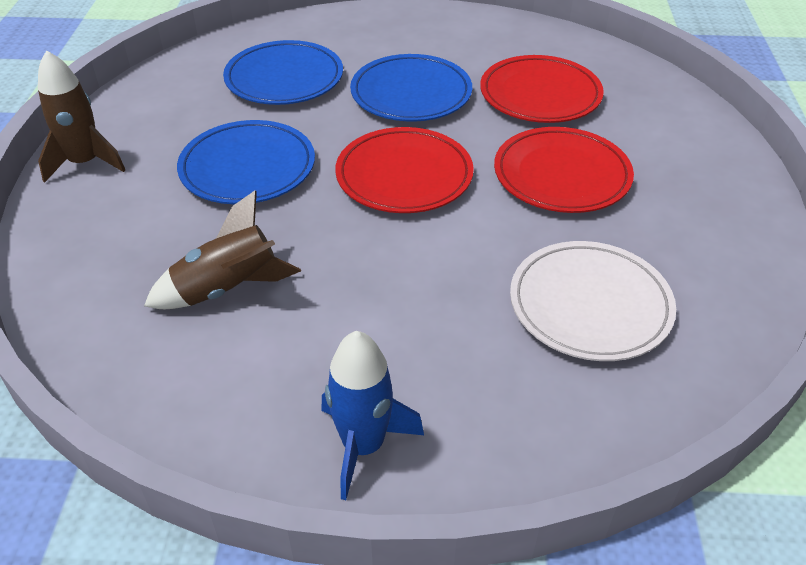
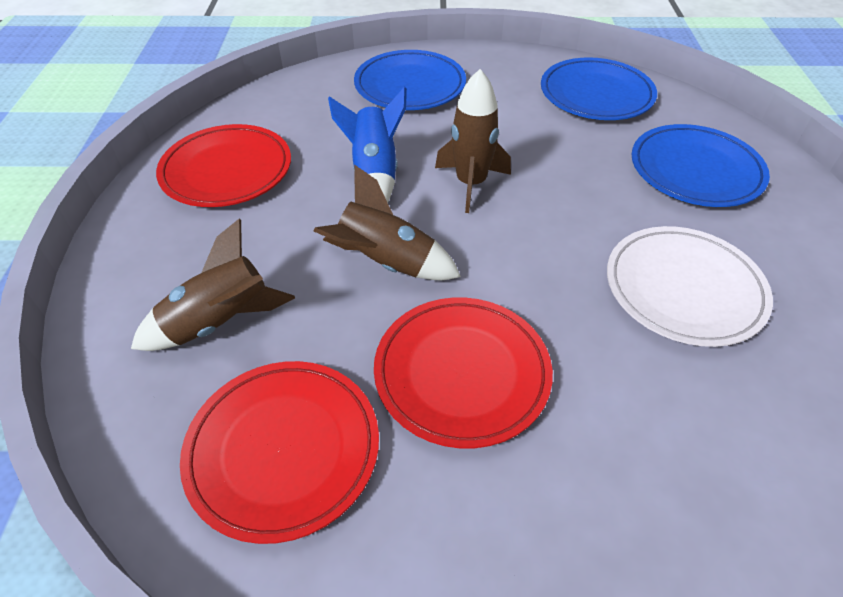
brown rocket: [38,50,125,183] [144,190,301,309] = 2 -> [131,219,295,351] [314,164,461,280] [435,69,511,213] = 3

